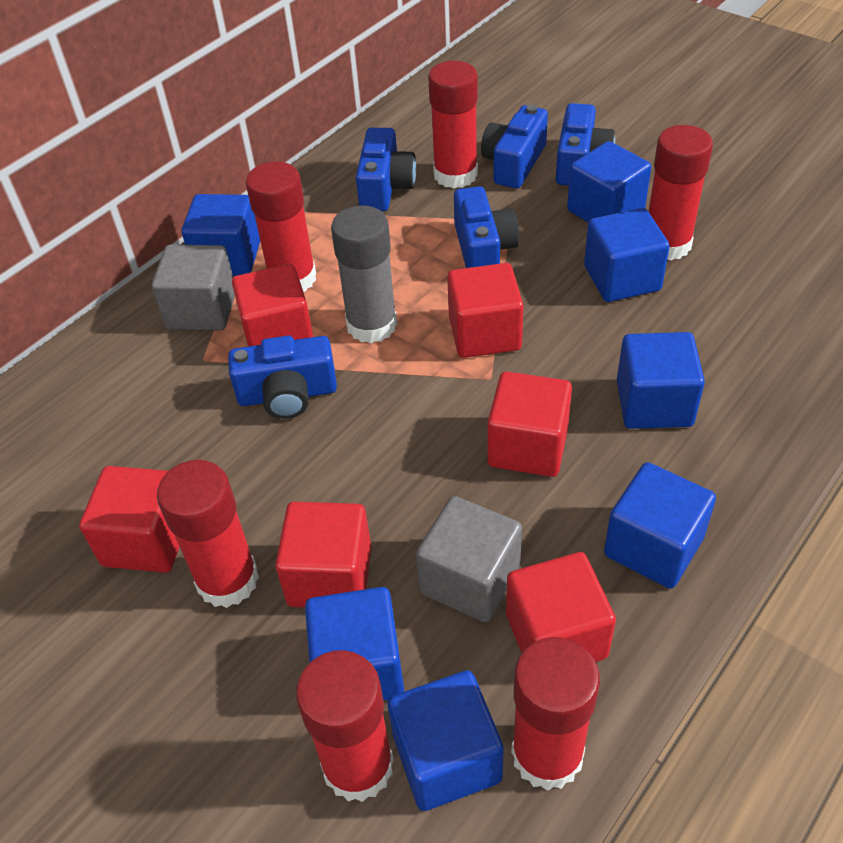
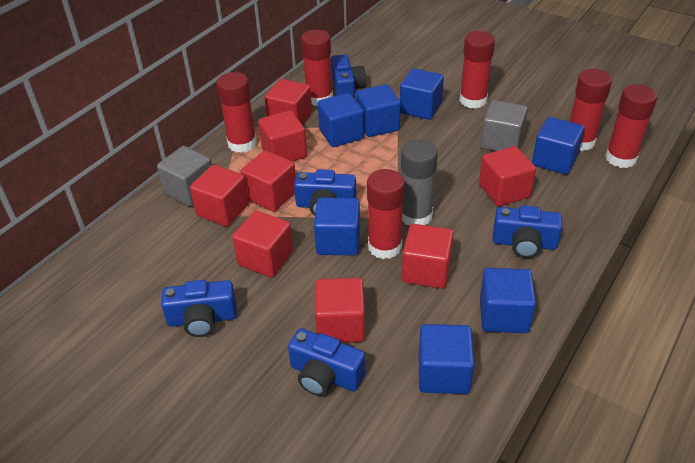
red cube: [79,466,180,573] [232,264,313,346] [275,502,372,607] [447,263,524,358] [488,372,572,477] [506,552,616,662] = 6 -> [190,165,249,226] [232,211,293,278] [241,150,296,212] [258,110,307,162] [265,79,312,125] [315,278,365,343] [402,224,454,289] [479,146,536,206] = 8

